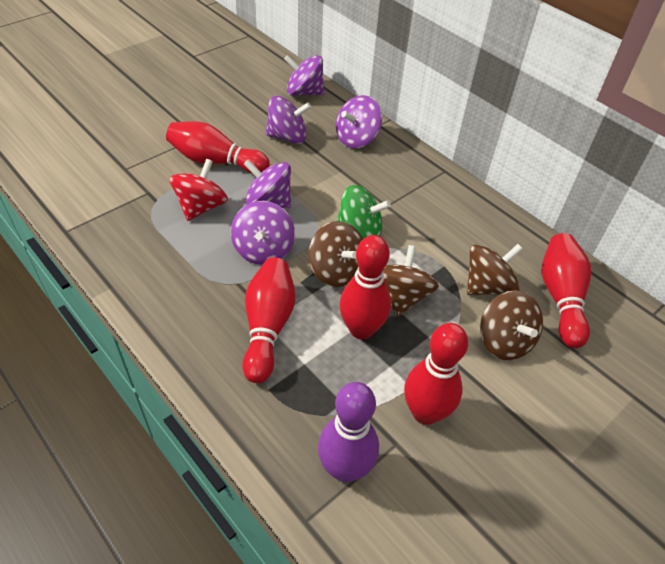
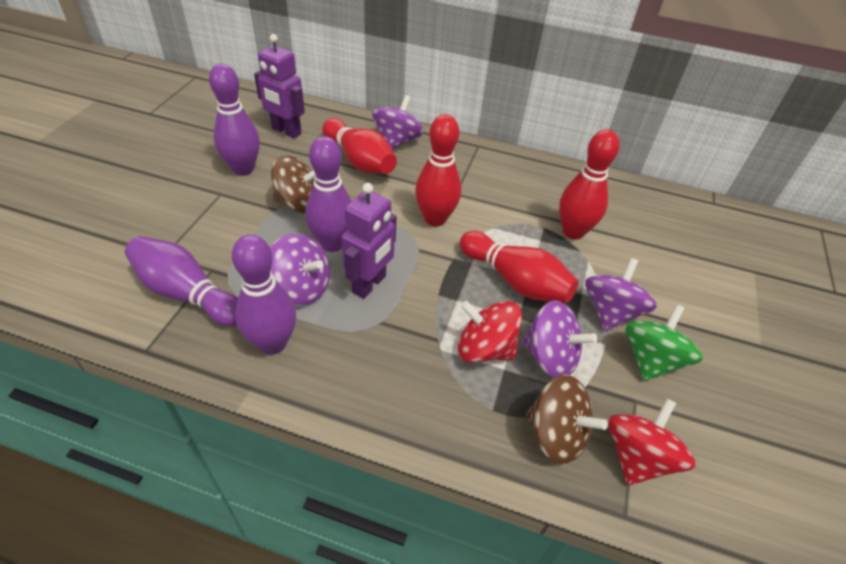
brown spinning top: [308,221,363,287] [383,245,439,316] [467,244,523,295] [480,290,543,360] = 4 -> [271,155,315,214] [526,374,608,464] = 2
purple bowling pin: [318,382,379,482] = 1 -> [125,236,238,326] [209,64,260,176] [232,234,296,355] [305,136,351,252] = 4
purple robot: none = 0 -> [254,34,305,139] [341,183,397,299] = 2
purple spinning top: [231,201,295,265] [244,159,291,208] [265,96,311,144] [284,55,325,96] [336,95,382,148] = 5 -> [270,233,330,306] [372,95,424,150] [522,300,597,378] [585,258,657,331] = 4
red bowling pin: [166,121,270,174] [242,257,295,383] [339,235,391,339] [404,323,468,425] [541,233,591,348] = 5 -> [322,118,397,174] [415,114,462,226] [460,231,579,303] [559,129,620,240] = 4
red spinning top: [169,159,228,221] = 1 -> [458,300,522,363] [608,398,696,485] = 2

